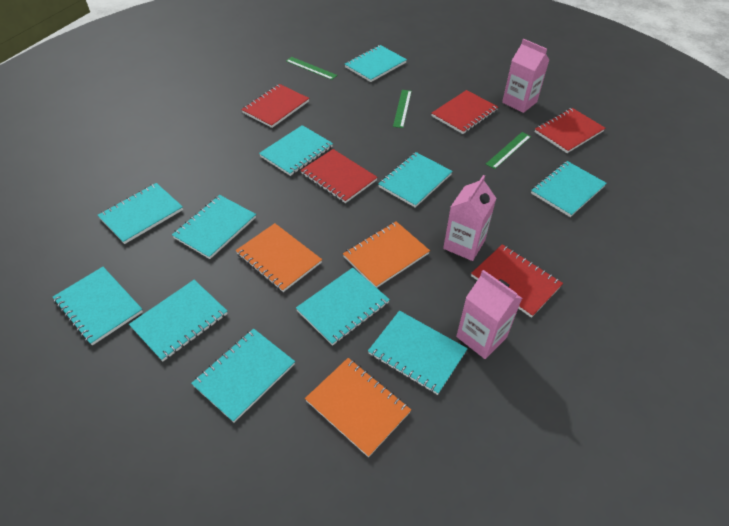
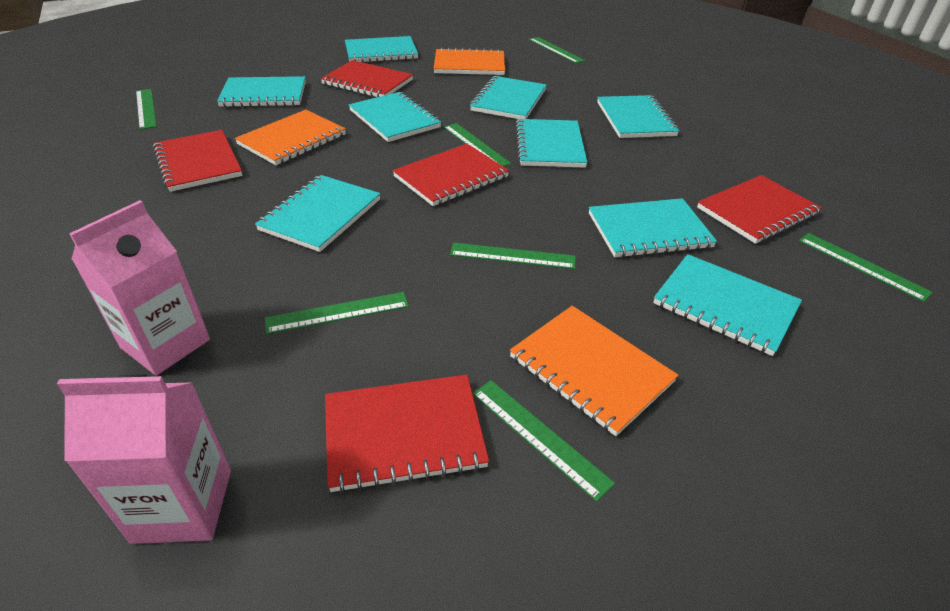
green ruler: [286,57,337,80] [393,90,412,128] [486,132,531,169] = 3 -> [136,89,157,130] [265,292,409,334] [444,123,511,167] [450,243,576,269] [473,380,615,502] [529,37,585,63] [799,233,932,302] = 7
pink carton: [443,175,496,261] [456,270,522,359] [502,39,549,113] = 3 -> [57,374,231,544] [69,200,210,376] = 2
turquoise notebook: [53,267,143,346] [98,183,183,244] [129,280,228,361] [172,195,256,259] [191,328,295,423] [259,125,333,176] [296,268,390,346] [345,45,407,82] [368,311,468,395] [378,152,453,208] [531,161,607,217] = 11 -> [217,76,306,107] [255,175,381,252] [345,36,418,63] [349,92,441,142] [470,76,547,119] [515,119,588,168] [589,198,717,257] [597,95,679,138] [653,254,802,356] = 9

